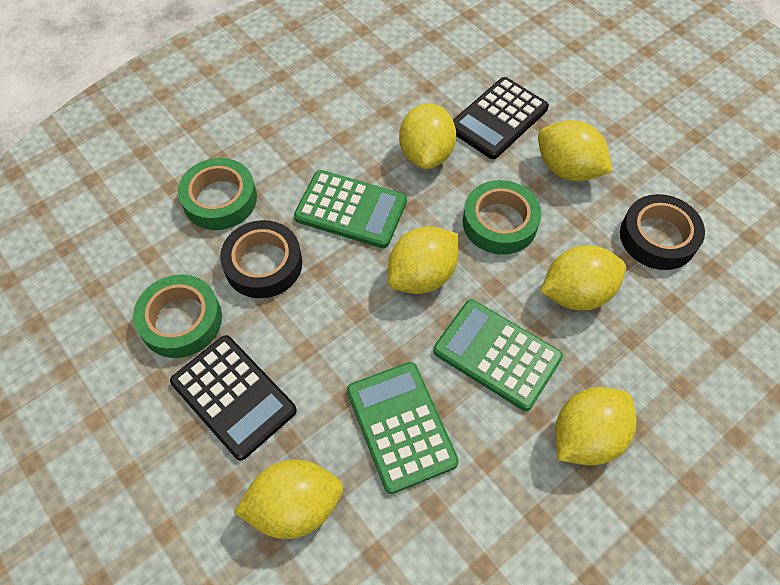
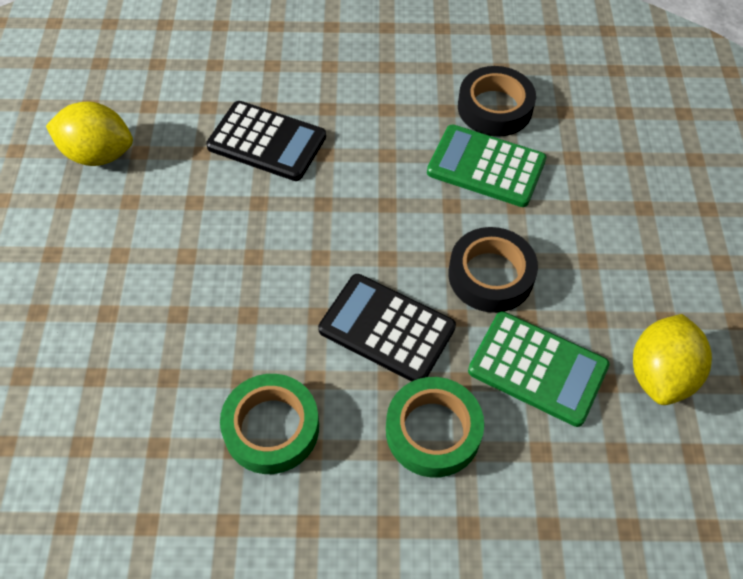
green calculator: [294,170,407,248] [347,362,459,494] [433,300,563,411] = 3 -> [427,124,546,207] [468,311,610,427] = 2
green tape: [133,275,222,358] [178,158,257,230] [463,180,541,255] = 3 -> [220,374,319,474] [386,377,484,478] = 2
yellow lemon: [234,460,343,539] [388,226,458,294] [399,103,456,169] [538,120,613,181] [540,245,626,310] [555,387,637,465] = 6 -> [46,101,133,166] [633,314,712,405] = 2

